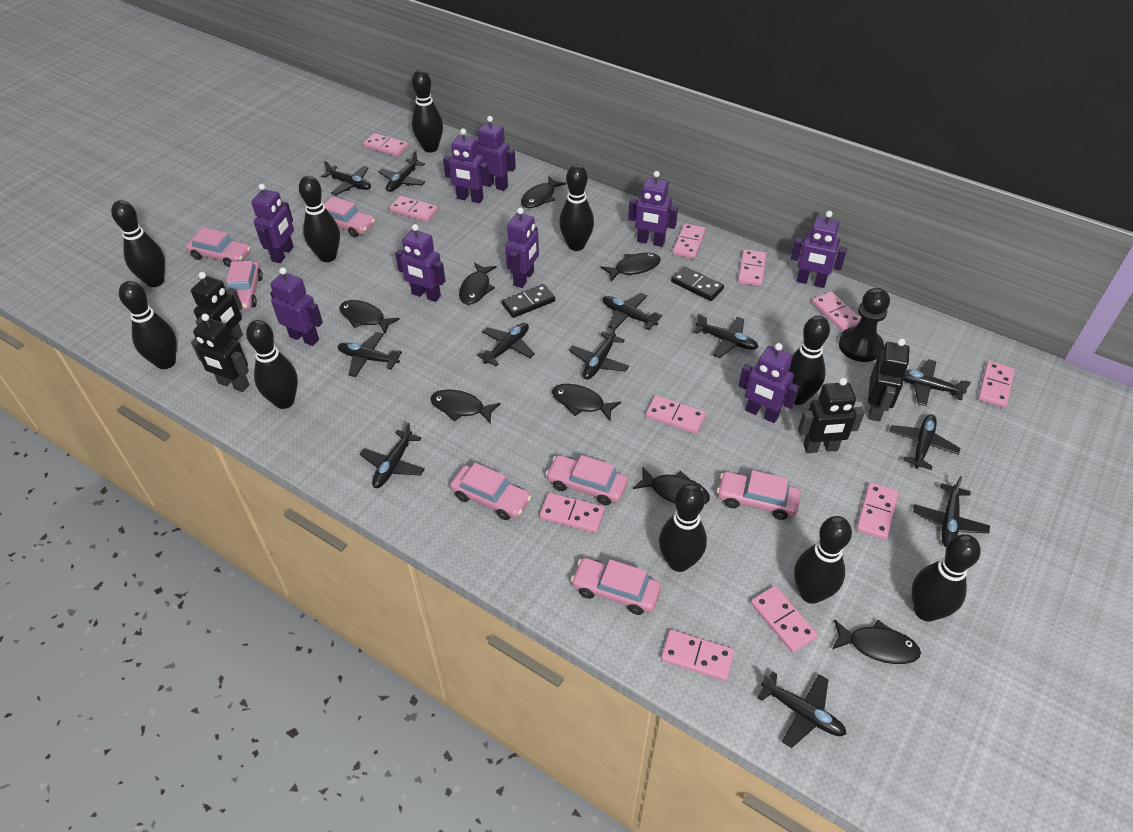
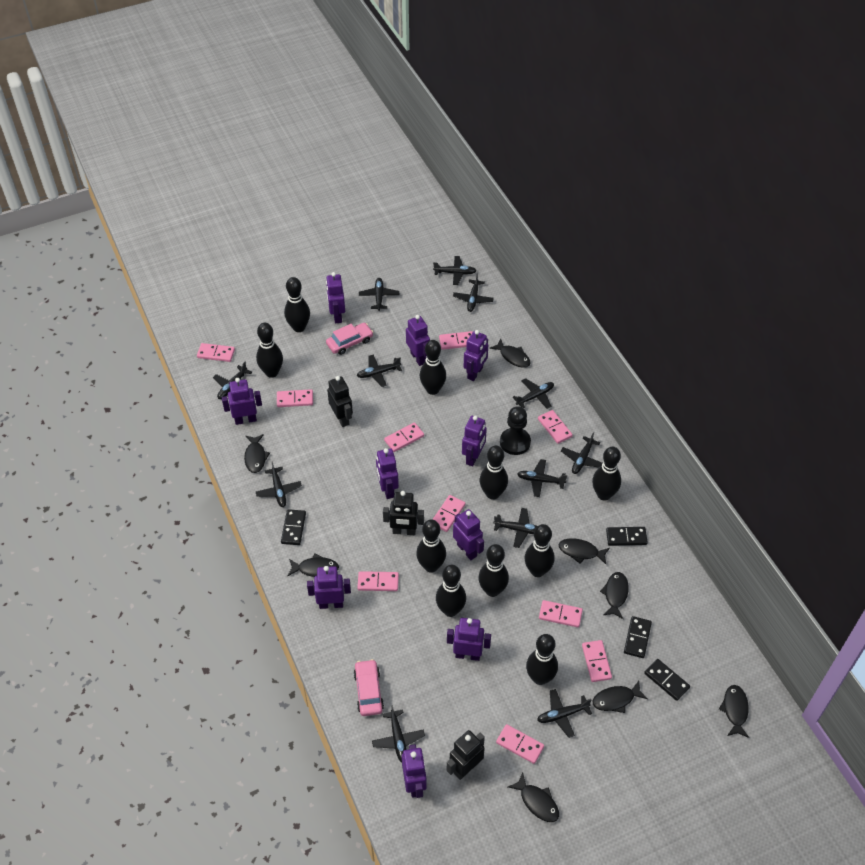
black domino: [502,284,555,318] [671,266,724,301] = 2 -> [281,509,306,545] [606,527,648,546] [624,616,652,658] [644,659,690,701] = 4
black robot: [191,272,243,341] [191,314,250,392] [798,378,865,453] [868,338,910,422] = 4 -> [327,376,353,427] [383,491,424,535] [447,730,485,780] = 3
pink car: [185,227,251,267] [226,261,263,310] [323,196,375,237] [450,463,531,520] [546,455,628,505] [571,558,661,615] [717,470,801,520] = 7 -> [326,323,373,355] [354,659,384,716] = 2
pink domino: [363,133,408,157] [389,196,438,222] [539,493,605,533] [646,395,706,434] [661,630,734,681] [673,223,706,259] [738,249,767,286] [751,586,818,653] [812,291,861,332] [856,482,898,540] [978,361,1015,408] = 11 -> [197,343,235,362] [277,389,313,407] [357,571,399,591] [384,422,424,452] [432,495,466,532] [439,331,473,350] [496,724,544,764] [538,410,573,444] [539,600,583,627] [582,640,612,682] = 10
purple robot: [251,184,294,263] [270,267,323,346] [395,224,445,302] [443,128,490,203] [477,116,516,191] [505,207,539,288] [628,171,678,247] [738,343,799,423] [791,211,847,288] = 9 -> [222,378,262,425] [307,566,351,609] [326,272,345,323] [376,448,399,499] [402,744,427,798] [406,315,430,366] [447,618,491,661] [453,509,484,560] [462,415,487,466] [464,330,488,381] = 10

